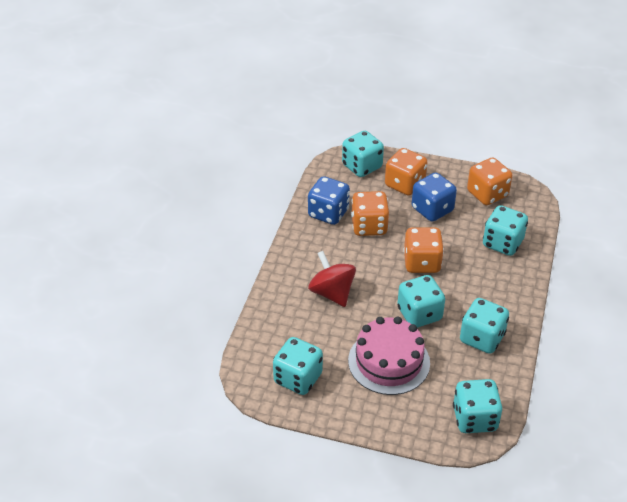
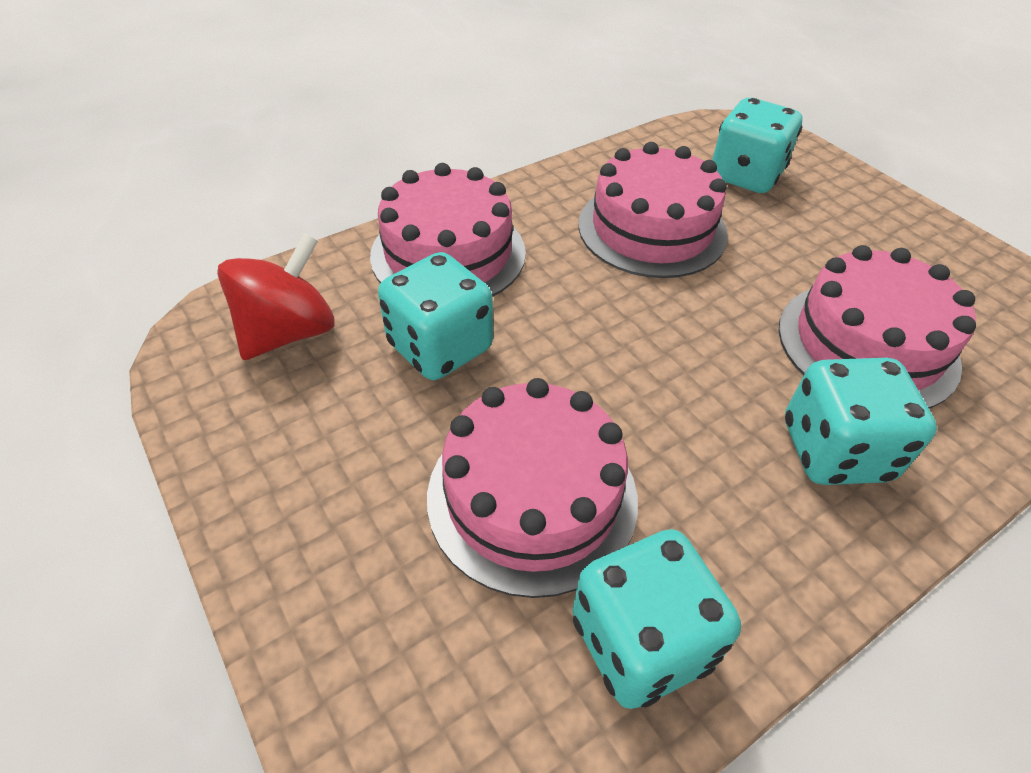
blue dice: [308,176,350,225] [412,172,457,222] = 2 -> none = 0
orange dice: [351,191,389,236] [385,148,427,196] [403,227,444,273] [467,158,512,205] = 4 -> none = 0
pink cake: [348,316,430,395] = 1 -> [370,163,526,296] [427,378,638,598] [578,142,728,278] [779,245,976,409] = 4
turquoise dice: [273,337,323,395] [342,131,384,177] [397,275,445,328] [453,379,502,433] [460,298,509,354] [483,205,528,256] = 6 -> [378,252,493,380] [572,529,741,709] [712,98,802,193] [785,358,937,485] = 4

